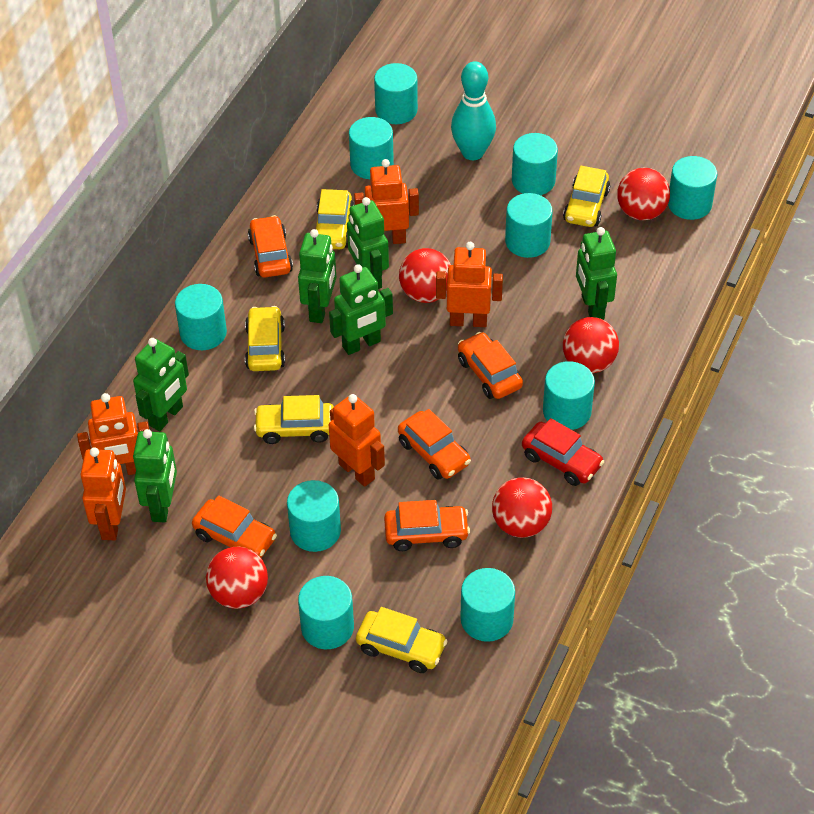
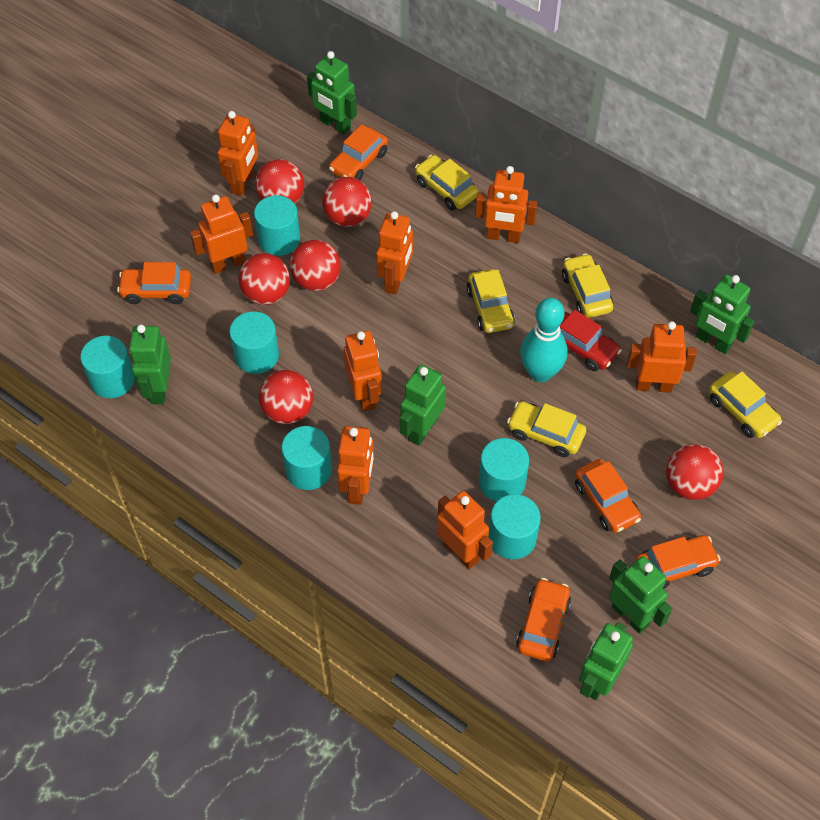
orange robot: [77,393,149,475] [80,447,126,540] [329,394,385,487] [354,159,419,244] [436,242,503,327] = 5 -> [190,194,253,274] [218,111,258,196] [337,426,374,505] [343,331,382,412] [376,211,413,294] [437,491,493,569] [475,166,537,243] [627,321,697,393] = 8
red ball: [206,547,268,609] [399,248,451,303] [492,477,552,538] [563,317,619,373] [617,168,670,220] = 5 -> [238,253,290,305] [255,159,304,204] [259,370,313,424] [290,240,341,291] [322,177,372,227] [666,444,723,500] = 6
turquoise cylinder: [175,284,227,350] [287,480,341,552] [298,576,354,649] [349,117,394,179] [374,63,418,124] [461,568,515,642] [505,193,553,258] [512,133,558,195] [543,361,595,430] [668,156,717,220] = 10 -> [80,336,135,398] [229,311,279,374] [254,195,300,256] [281,426,332,490] [479,438,529,502] [488,494,541,559] = 6

